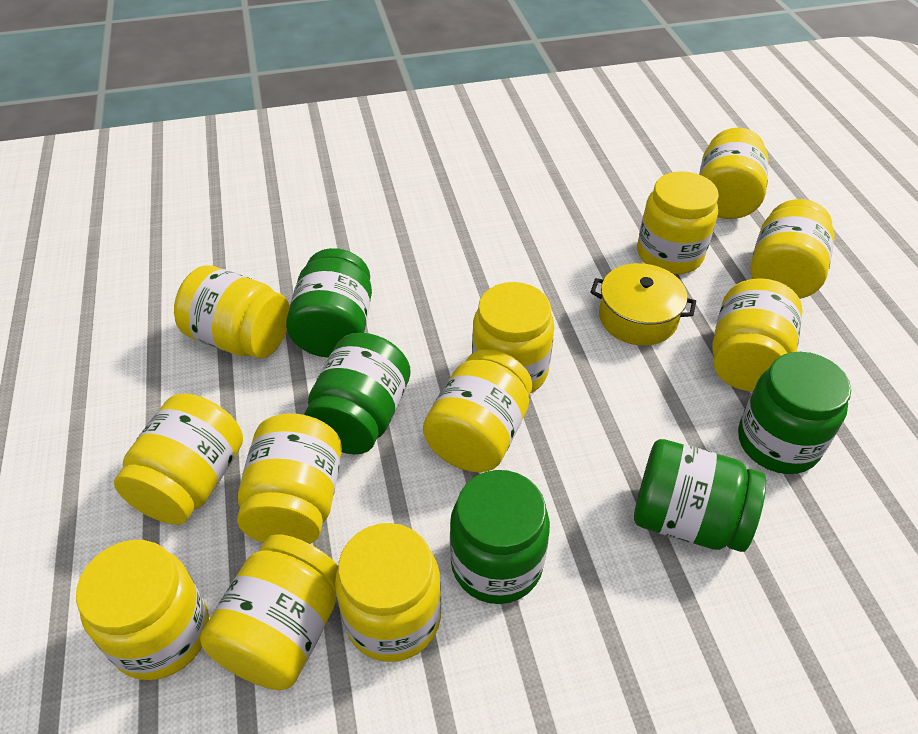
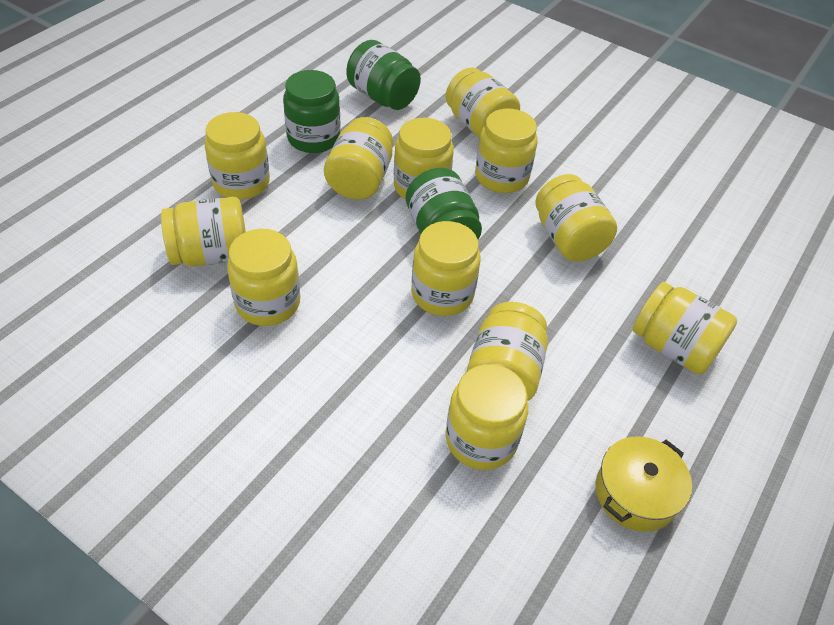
green jar: [286,248,372,357] [304,333,411,454] [450,470,550,604] [634,439,766,552] [738,352,851,474] = 5 -> [283,70,341,153] [346,40,421,110] [406,168,482,239] = 3

